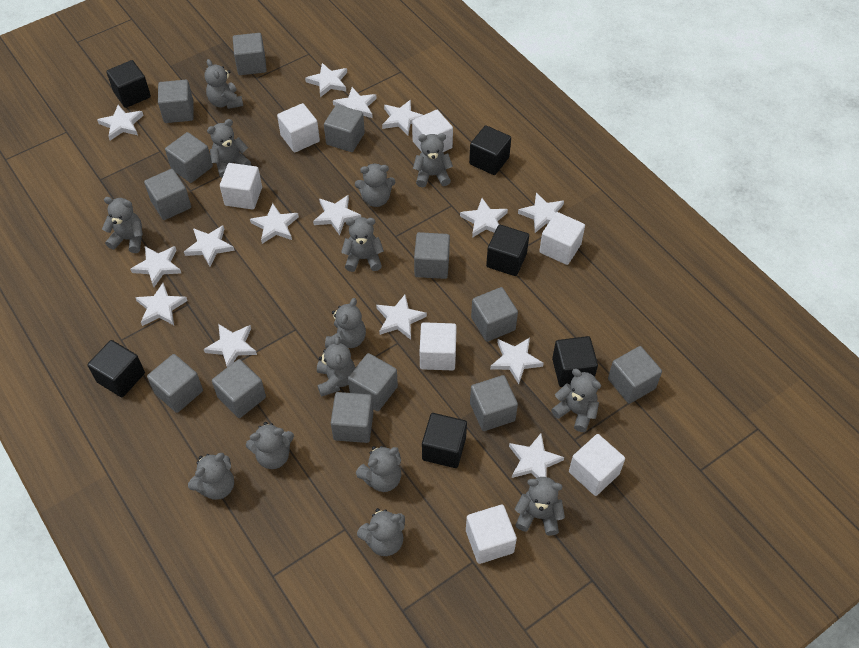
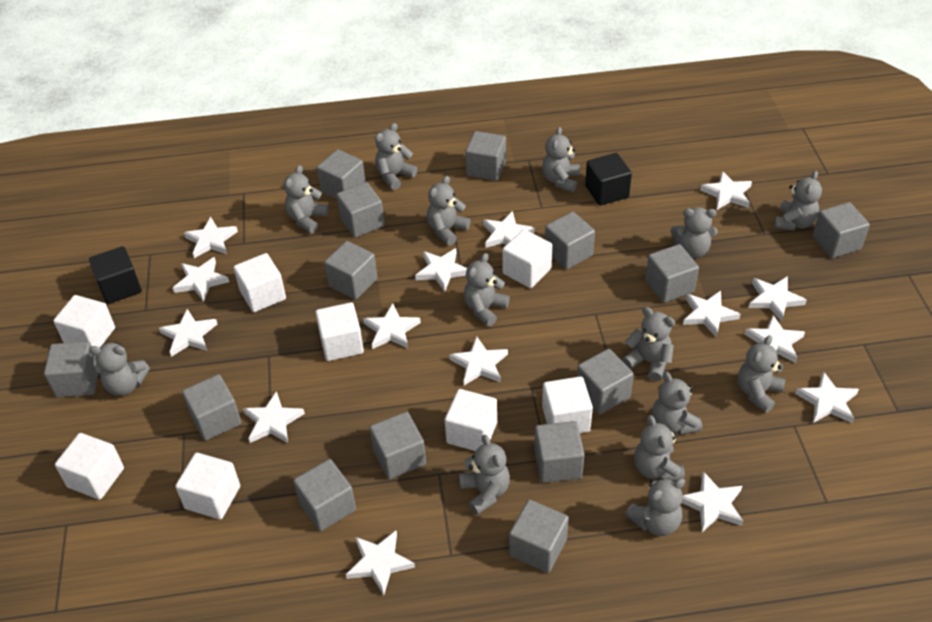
black cube: [87,340,145,397] [106,60,151,108] [422,413,467,468] [469,125,511,175] [486,225,529,276] [552,336,598,387] = 6 -> [89,246,142,304] [585,153,632,206] = 2
grey cube: [144,169,191,220] [147,354,203,413] [158,80,194,123] [165,132,213,183] [212,359,266,418] [233,33,267,75] [324,105,365,152] [331,392,374,443] [348,353,398,411] [414,232,450,279] [470,375,518,431] [471,287,518,342] [608,346,662,404] = 13 -> [44,341,99,397] [182,374,241,441] [293,459,356,531] [317,149,366,199] [324,241,378,300] [337,182,385,238] [370,412,426,479] [465,131,506,181] [509,500,569,573] [534,421,585,483] [545,212,595,270] [577,349,634,414] [645,244,699,303] [813,202,870,258] = 14
white cube: [220,163,262,210] [277,103,320,152] [412,110,453,152] [420,322,457,370] [466,505,517,564] [539,212,585,265] [569,434,625,496] = 7 -> [53,295,115,348] [55,433,124,500] [175,453,240,519] [234,253,286,312] [315,302,364,361] [445,389,497,451] [502,229,552,288] [542,376,593,433] = 8

